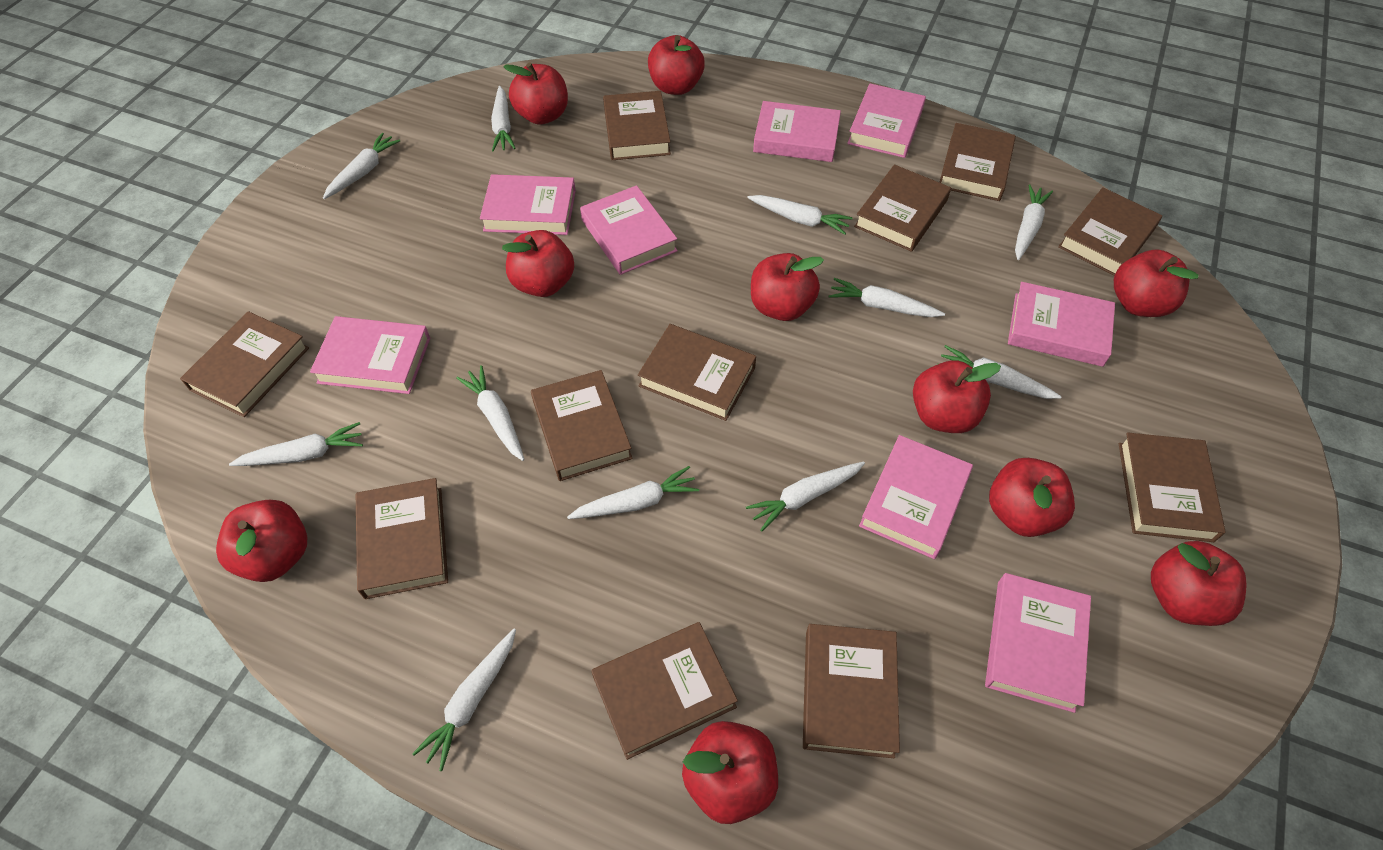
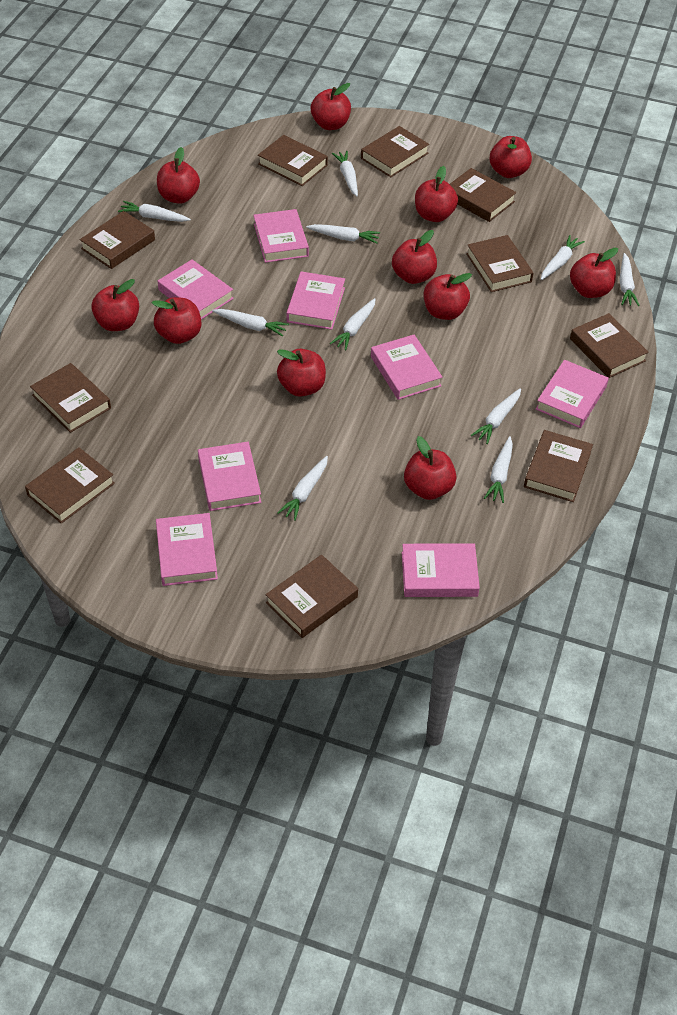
brown book: [180,311,309,417] [356,478,448,599] [531,370,633,481] [591,622,738,760] [603,91,671,160] [638,324,756,421] [803,624,900,758] [854,164,951,252] [939,123,1016,201] [1058,187,1162,275] [1119,432,1226,542] = 11 -> [25,448,115,524] [30,363,111,433] [80,211,155,269] [258,135,328,186] [266,555,358,638] [361,126,429,177] [450,168,516,222] [466,235,534,292] [524,430,593,502] [570,313,649,378] = 10
red apple: [216,500,307,582] [502,230,574,297] [503,62,568,125] [648,35,705,95] [682,721,778,824] [751,253,824,321] [913,360,1001,433] [989,458,1075,537] [1114,249,1198,317] [1151,541,1247,626] = 10 -> [91,279,139,331] [152,297,201,344] [157,147,200,204] [277,349,326,397] [311,83,351,130] [392,230,437,284] [404,436,457,500] [415,166,458,222] [424,273,472,320] [490,136,532,178] [570,248,618,298] = 11
white carrot: [229,422,363,466] [323,133,400,199] [412,629,516,771] [456,365,525,461] [491,86,516,151] [567,466,699,519] [746,461,865,531] [748,195,853,235] [829,278,945,317] [937,345,1062,399] [1015,185,1053,260] = 11 -> [118,201,191,222] [212,309,289,337] [277,456,328,521] [306,224,380,244] [330,298,376,350] [332,151,358,196] [471,388,521,444] [484,436,513,503] [541,235,585,280] [619,253,640,306] = 10

